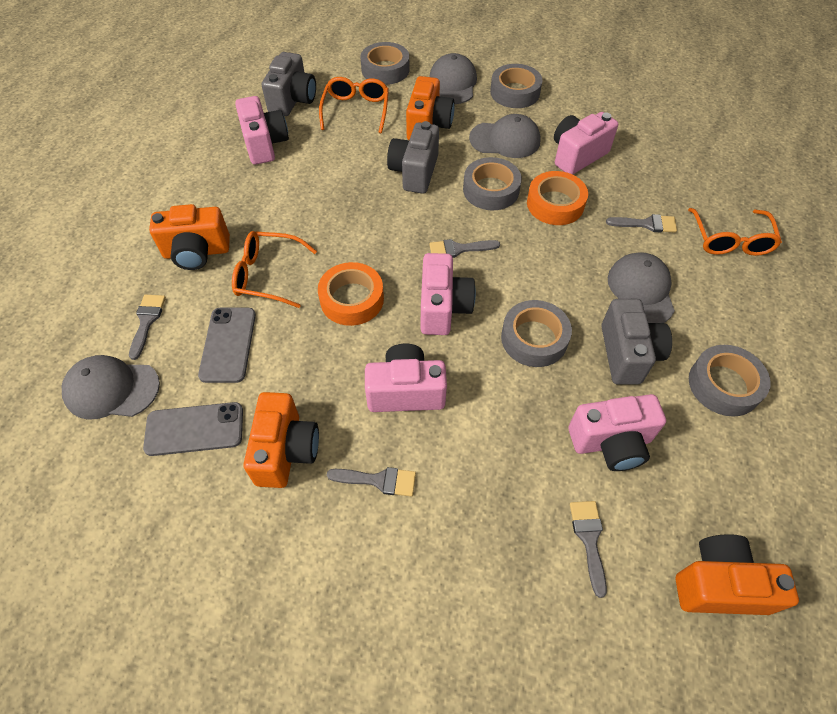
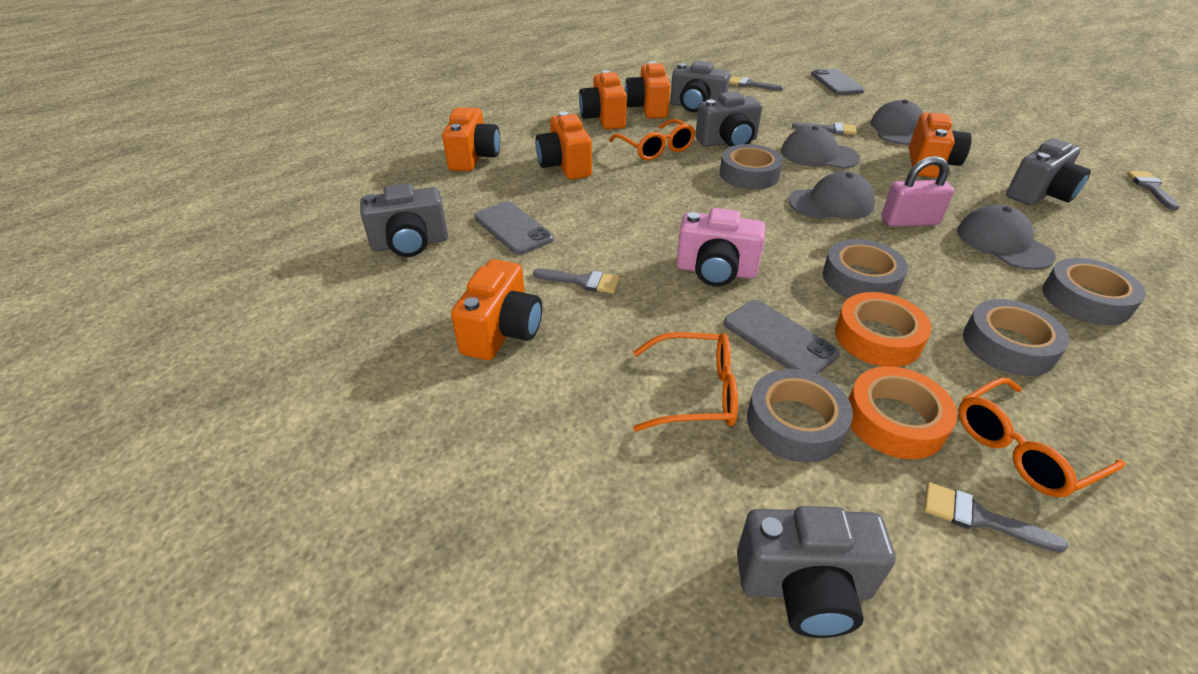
grey camera: [262,52,316,116] [387,121,439,194] [601,299,672,385] = 3 -> [360,183,448,257] [670,61,730,112] [695,92,762,147] [737,506,896,638] [1006,138,1091,205] = 5
grey phone: [143,402,243,456] [198,308,256,383] = 2 -> [474,201,554,255] [724,300,839,374] [811,68,865,95] = 3
orange camera: [149,204,230,270] [243,392,319,488] [406,76,454,140] [675,534,799,615] = 4 -> [442,108,500,171] [451,259,542,360] [535,111,592,180] [579,70,627,130] [625,61,670,118] [909,112,972,178] = 6
pink camera: [235,96,289,165] [365,343,447,412] [421,253,476,335] [554,112,618,175] [568,394,666,471] = 5 -> [676,208,765,286] = 1
pink padlock: none = 0 -> [881,156,954,227] = 1

